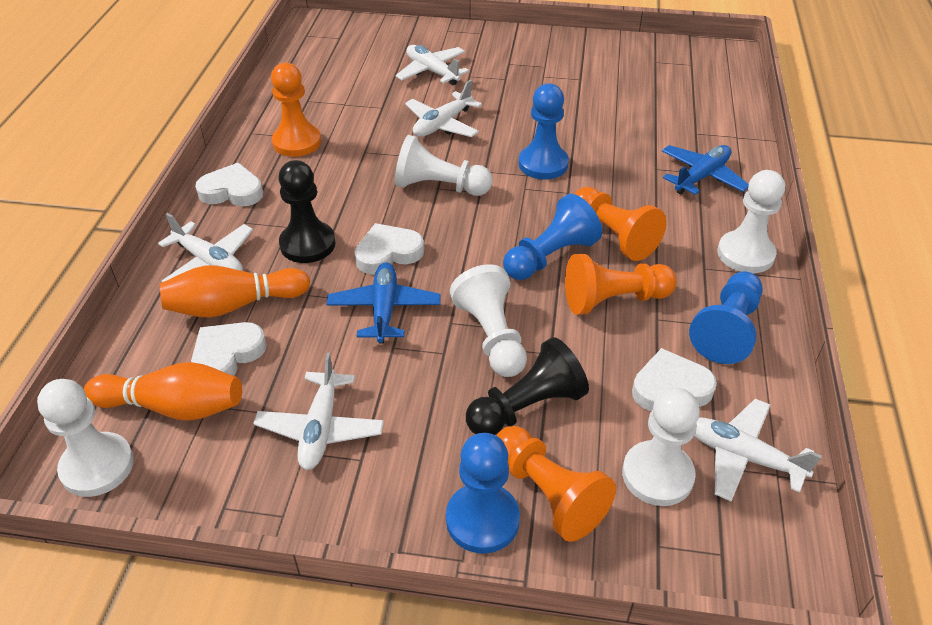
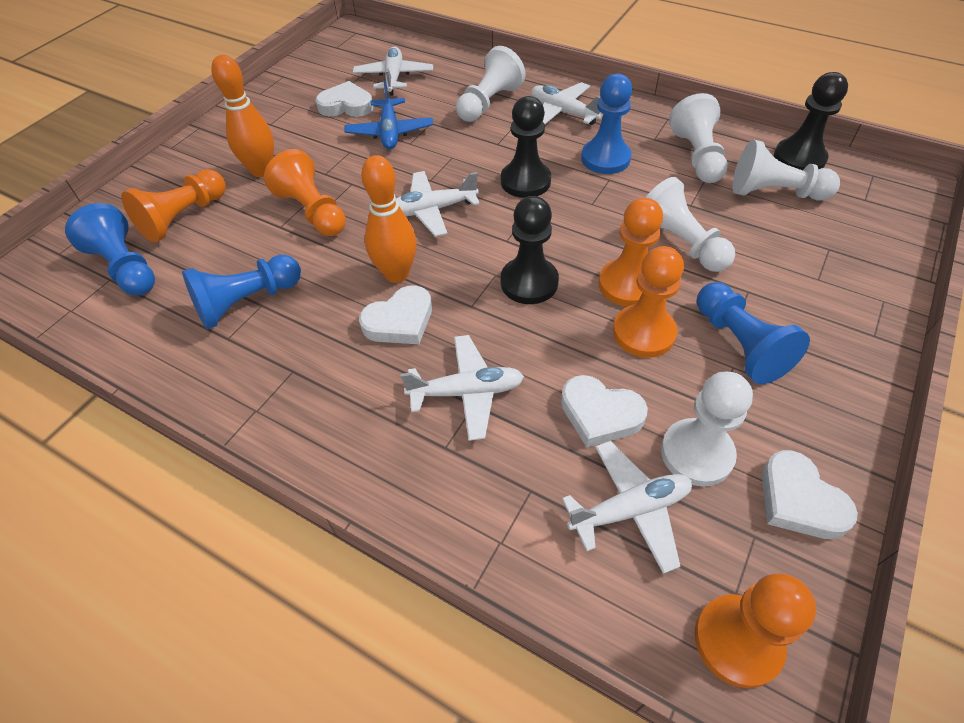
black pawn: [278,160,336,263] [466,337,589,435] = 2 -> [501,96,551,198] [501,196,559,304] [774,72,848,170] = 3
blue plane: [327,262,441,344] [662,145,749,195] = 2 -> [344,81,433,149] = 1
orange pawn: [271,63,321,157] [496,426,616,542] [565,254,677,315] [574,187,666,261] = 4 -> [121,169,226,243] [264,149,346,236] [599,198,663,307] [613,246,684,358] [695,573,816,688] = 5

